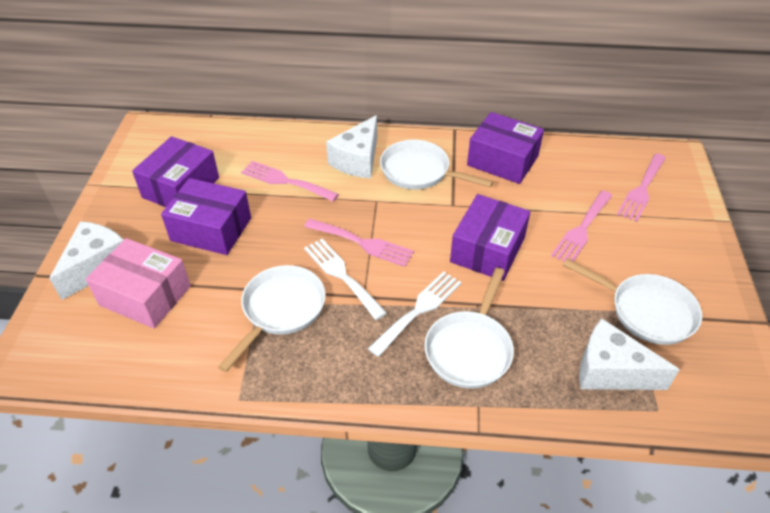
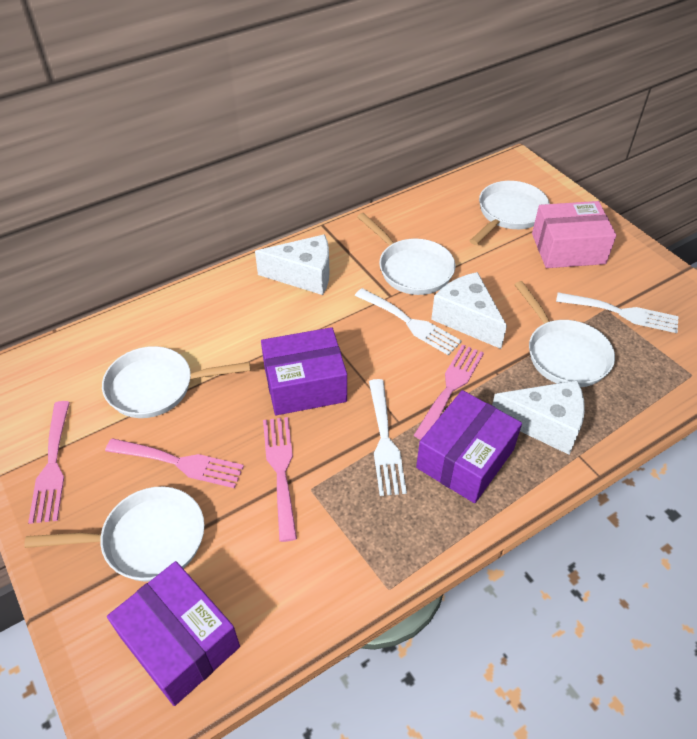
purple box: [132,136,219,207] [161,178,251,255] [450,194,530,281] [467,112,544,184] = 4 -> [107,561,240,706] [261,327,347,415] [416,390,522,503] = 3
white fork: [304,239,387,320] [368,271,462,357] = 2 -> [355,288,462,356] [369,379,407,496] [556,292,679,333] = 3
white pan: [218,265,326,372] [380,140,494,190] [424,268,514,389] [563,259,702,345] = 4 -> [24,487,205,582] [102,346,251,418] [357,213,455,295] [470,181,550,245] [514,281,615,387] = 5

